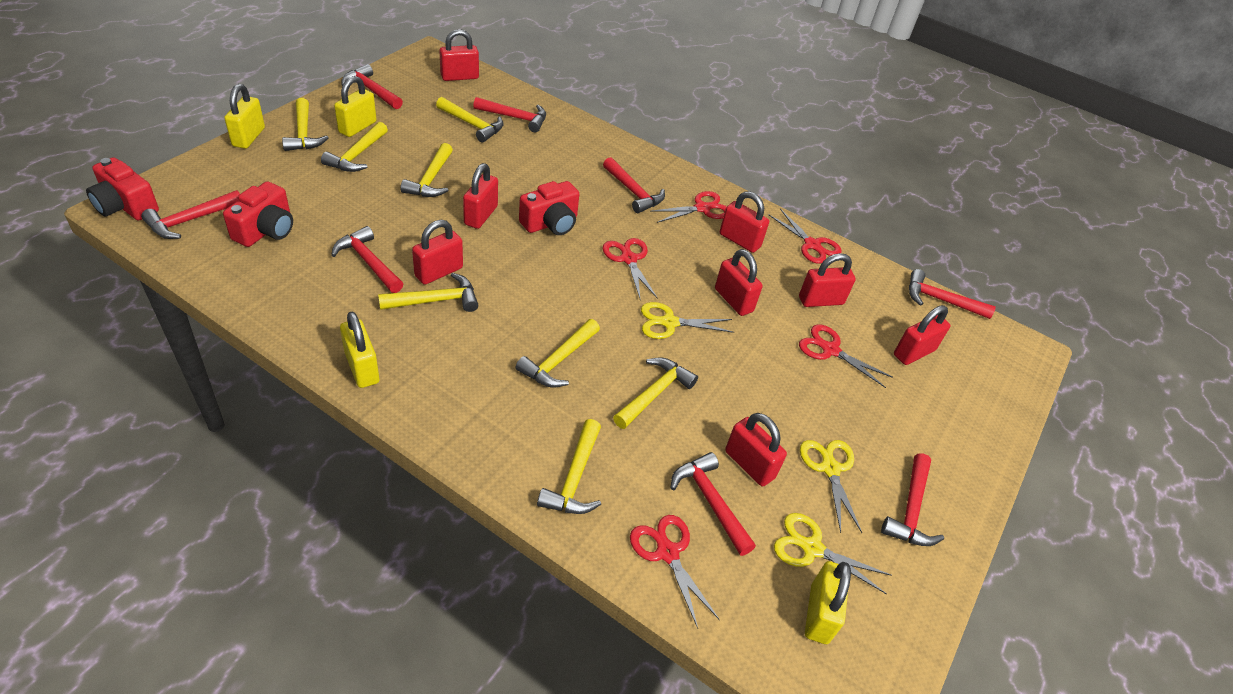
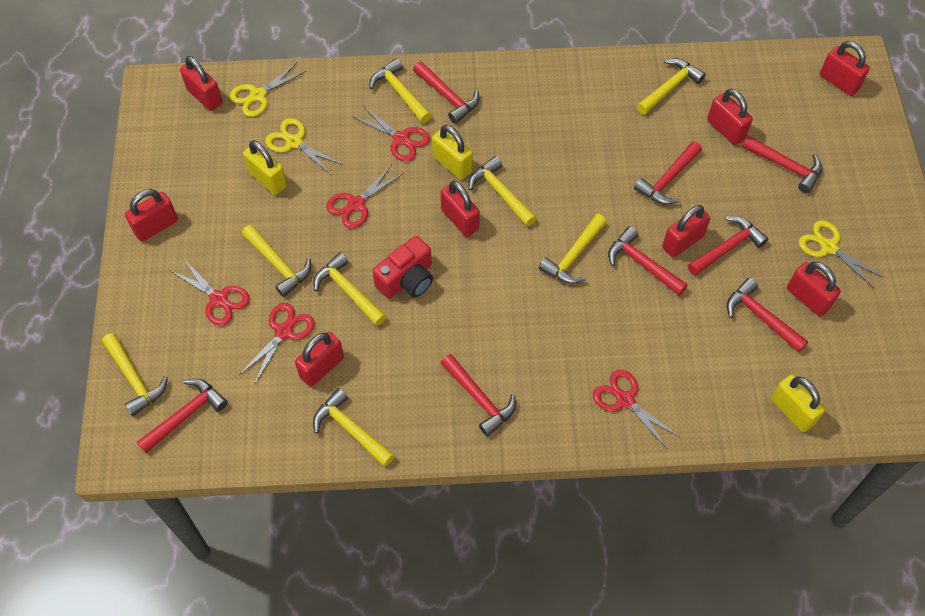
red camera: [86,157,159,220] [223,181,293,247] [519,181,579,235] = 3 -> [373,236,433,299] = 1
yellow padlock: [224,84,265,149] [334,76,377,137] [340,312,379,388] [805,561,851,644] = 4 -> [243,140,287,195] [432,125,473,180] [771,375,825,432] = 3

